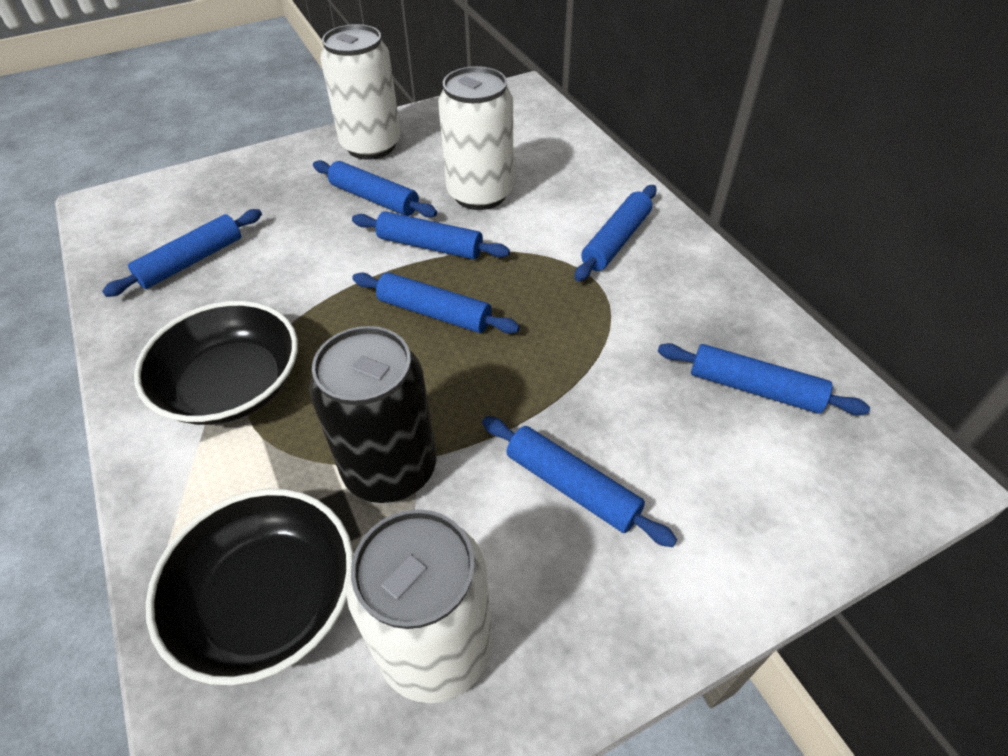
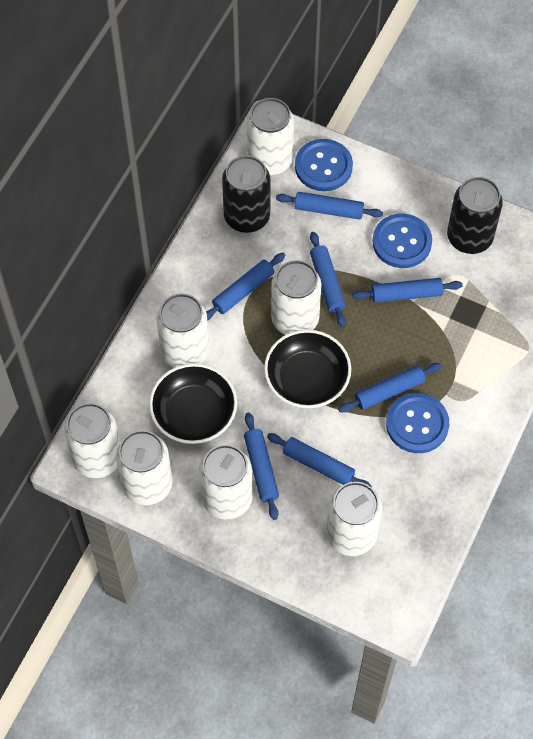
black can: [309,326,436,503] = 1 -> [222,155,270,233] [447,177,503,254] = 2
blue button: none = 0 -> [295,139,353,191] [372,214,432,268] [386,393,449,453] = 3
white can: [320,24,401,160] [346,509,492,703] [438,66,514,210] = 3 -> [64,403,120,478] [116,430,172,505] [157,293,209,368] [199,445,253,520] [247,98,294,176] [271,260,321,335] [326,482,382,556] = 7

